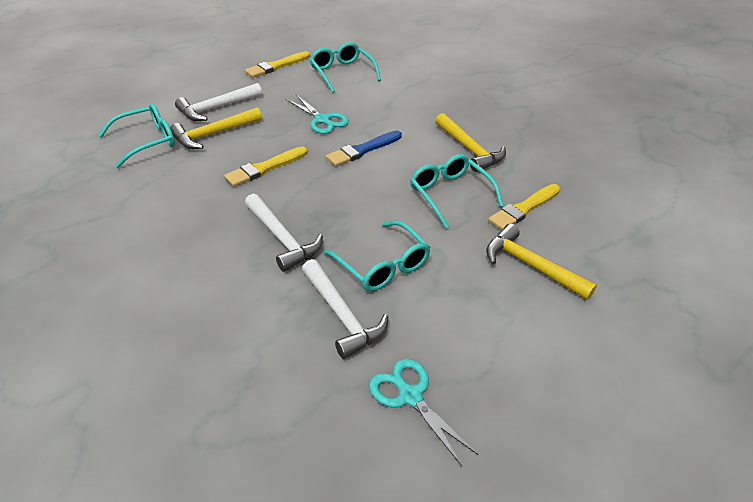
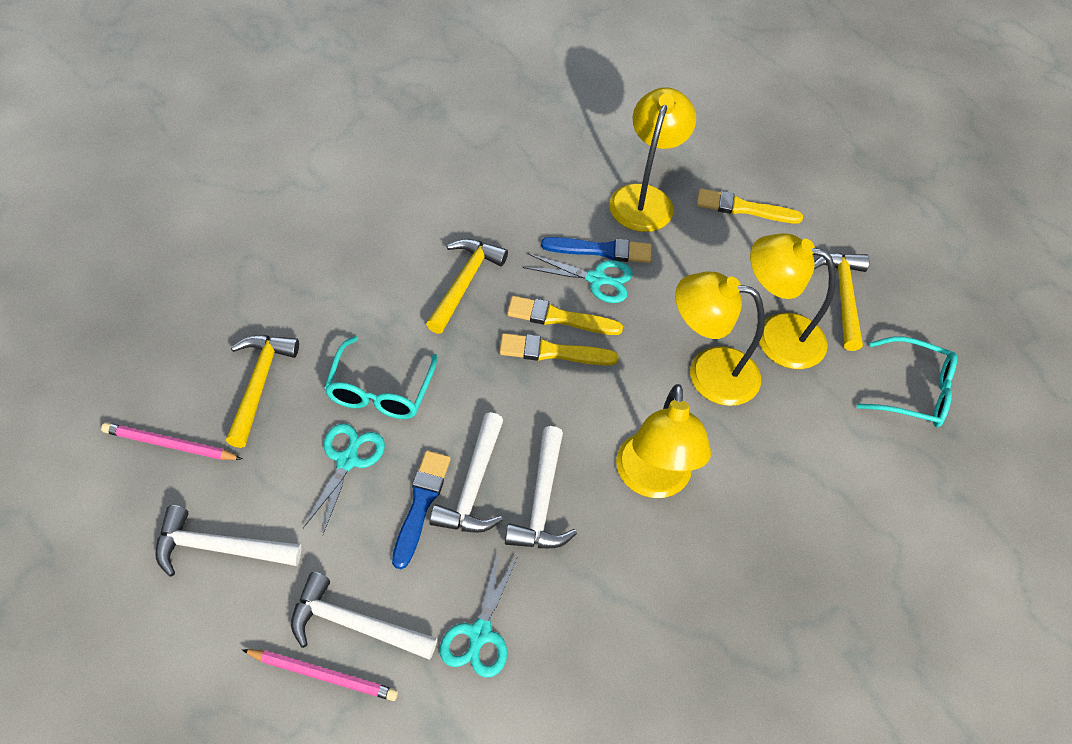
blue brush: [326,130,402,167] = 1 -> [392,451,451,569] [541,237,652,263] = 2
pink pencil: none = 0 -> [101,422,242,460] [242,649,398,701] = 2
turquoise glasses: [98,103,175,168] [309,42,381,93] [324,220,430,291] [410,154,503,228] = 4 -> [324,336,437,419] [857,336,957,427] = 2
turquoise scissors: [286,95,349,134] [369,358,479,466] = 2 -> [303,423,385,534] [440,551,518,678] [523,254,633,303] = 3
white hammer: [175,83,262,121] [245,194,323,272] [302,259,389,359] = 3 -> [155,505,301,577] [291,572,437,660] [429,412,503,533] [505,426,577,548] = 4
yellow lamp: none = 0 -> [609,87,696,232] [616,384,711,498] [675,272,765,406] [750,233,836,369] = 4

